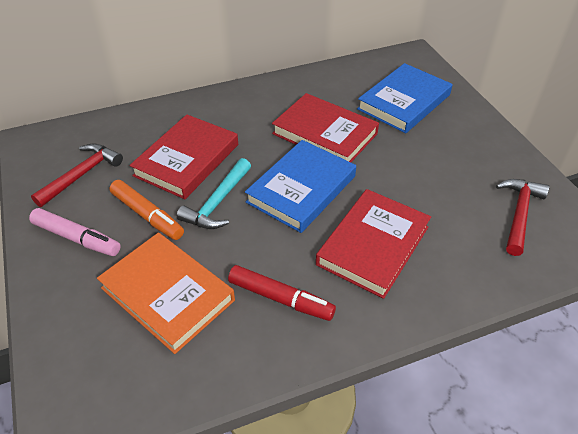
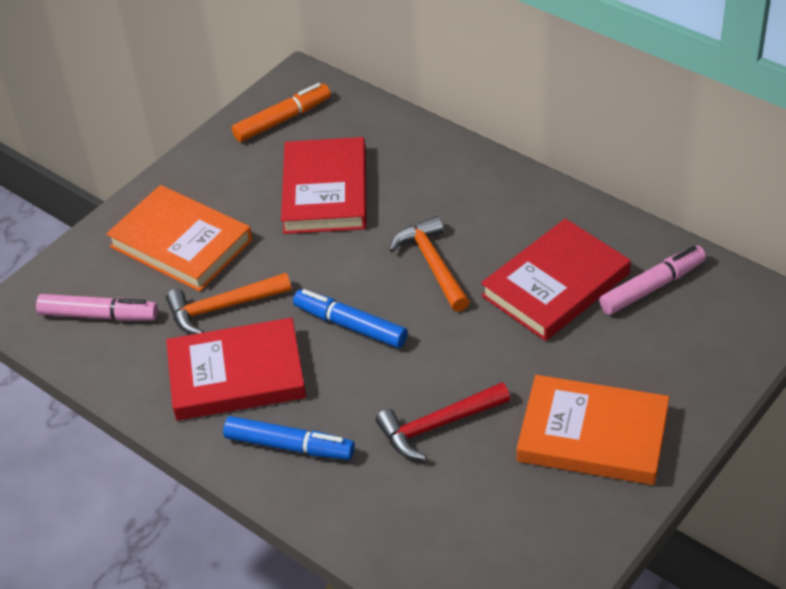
blue book: [245,140,356,233] [357,63,453,133] = 2 -> none = 0
blue marker: none = 0 -> [223,416,355,460] [293,289,408,348] = 2
orange book: [97,233,235,354] = 1 -> [106,185,253,292] [517,375,669,485] = 2
orange hammer: none = 0 -> [166,273,291,334] [389,216,470,312] = 2
pink marker: [29,208,121,256] = 1 -> [36,294,158,321] [599,246,706,315] = 2
red hammer: [31,143,123,207] [496,179,549,256] = 2 -> [376,382,510,460] = 1
red marker: [228,265,336,321] = 1 -> none = 0
turquoise hammer: [177,158,251,229] = 1 -> none = 0

